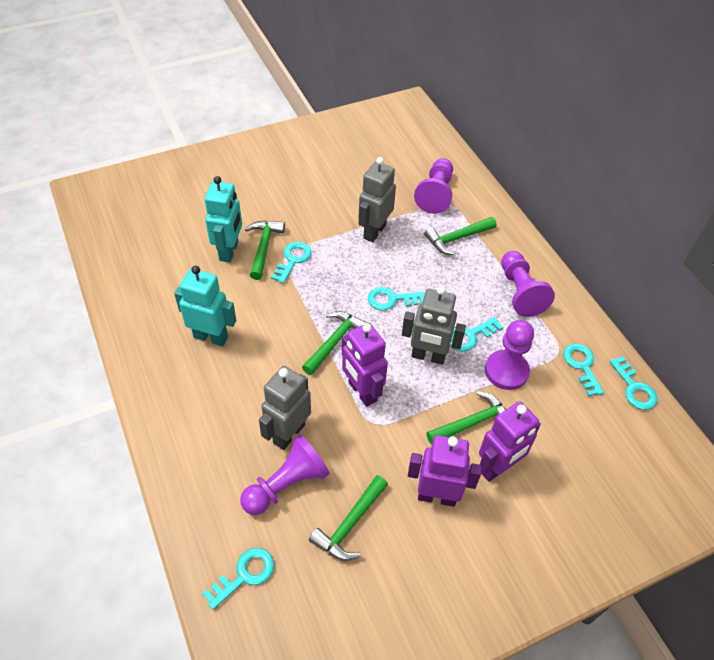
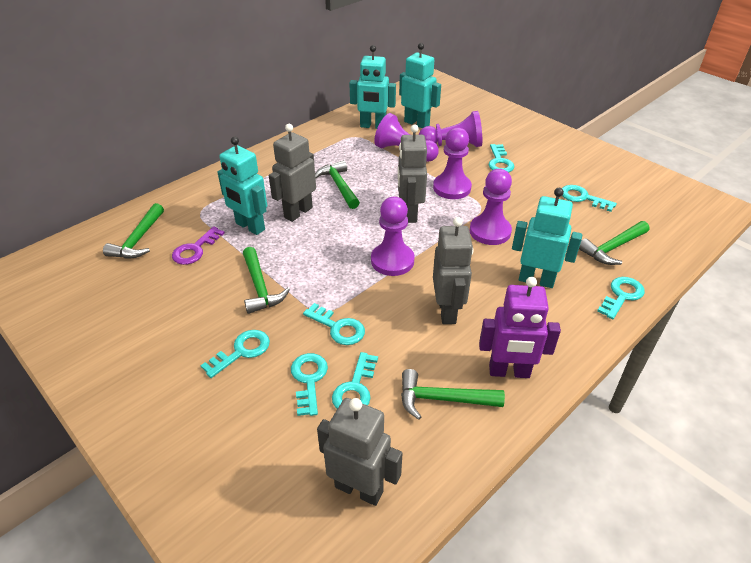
grey robot: [259,366,311,450] [358,157,396,242] [402,286,466,365] = 3 -> [269,124,316,222] [317,398,402,506] [398,124,427,223] [433,217,473,324] = 4
purple key: none = 0 -> [172,226,225,265] = 1
purple pawn: [240,434,330,515] [414,158,453,214] [485,320,534,390] [501,251,555,317] = 4 -> [371,197,415,276] [374,113,439,162] [419,111,482,147] [433,127,472,199] [470,169,512,245] = 5
purple robot: [342,323,388,407] [408,435,482,507] [479,401,541,482] = 3 -> [479,277,561,378] = 1
turquoise key: [202,548,274,610] [271,242,312,284] [368,287,425,311] [450,317,503,352] [563,343,604,396] [609,356,657,410] = 6 -> [200,330,270,378] [291,353,328,416] [303,303,365,345] [332,352,378,409] [489,144,514,173] [562,185,617,212] [597,277,645,319] = 7
turquoise robot: [174,266,236,346] [204,176,242,263] = 2 -> [217,137,267,235] [349,45,396,129] [399,43,441,128] [512,188,582,288] = 4

